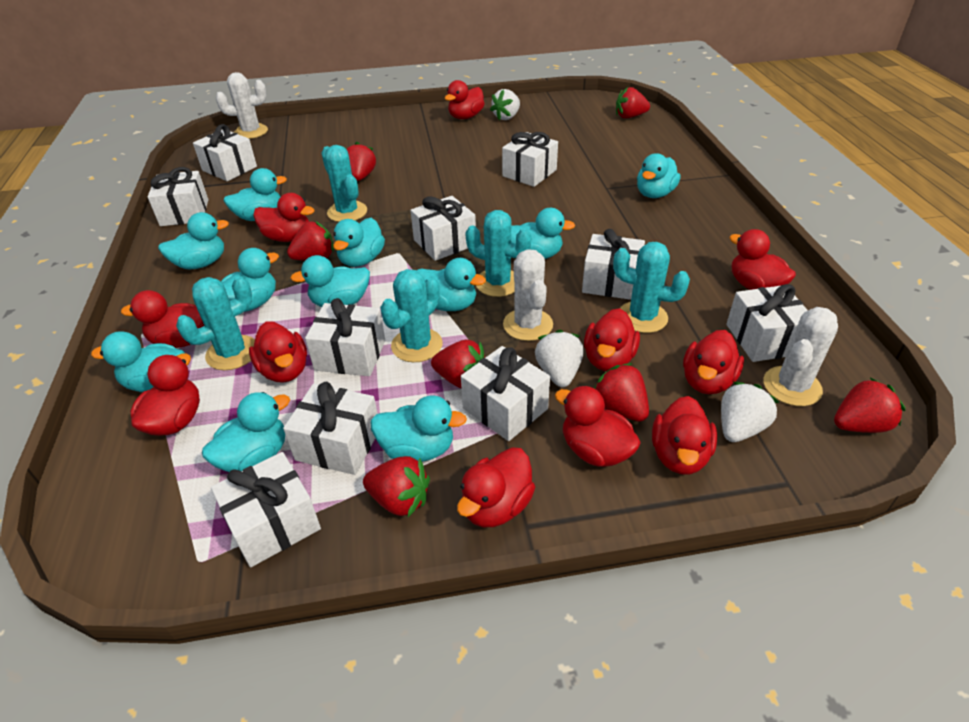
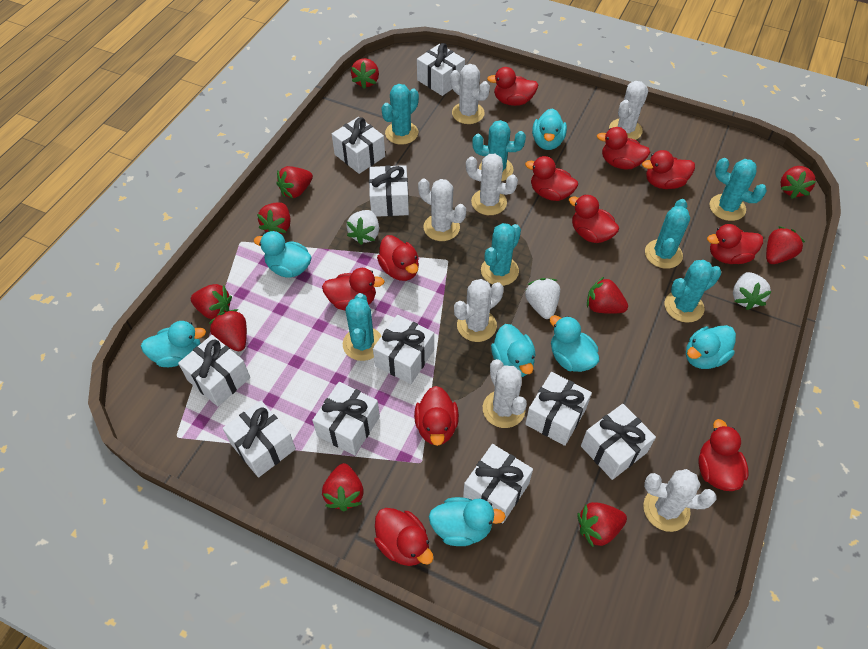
red strawberry: [287,221,334,261] [346,142,376,181] [363,456,430,517] [431,340,485,388] [594,363,649,422] [616,87,650,118] [834,378,905,433] = 7 -> [191,284,232,319] [209,309,247,351] [257,203,291,234] [277,166,313,198] [322,463,364,511] [351,58,379,89] [577,502,627,547] [587,277,628,314] [766,226,805,264] [781,166,816,199] = 10
turquoise cactus: [176,276,255,370] [322,145,367,222] [380,269,442,362] [465,210,532,297] [613,242,690,333] = 5 -> [343,293,381,361] [381,84,419,145] [472,120,526,181] [481,223,521,286] [645,199,690,269] [665,260,721,323] [710,158,767,221] = 7
turquoise duck: [91,331,185,392] [158,212,229,269] [202,392,290,472] [221,248,279,312] [224,168,287,221] [290,255,370,307] [333,218,385,267] [370,395,467,462] [416,258,486,311] [511,208,575,259] [637,153,681,198] = 11 -> [141,321,206,367] [254,231,312,278] [429,497,506,546] [491,324,536,377] [532,108,567,150] [550,315,599,372] [686,325,736,369] = 7
white cactus: [216,72,268,139] [503,249,553,341] [764,307,838,406] = 3 -> [418,178,466,241] [450,64,490,124] [454,279,504,342] [466,154,518,215] [483,359,527,428] [609,81,648,140] [643,469,717,532] = 7

